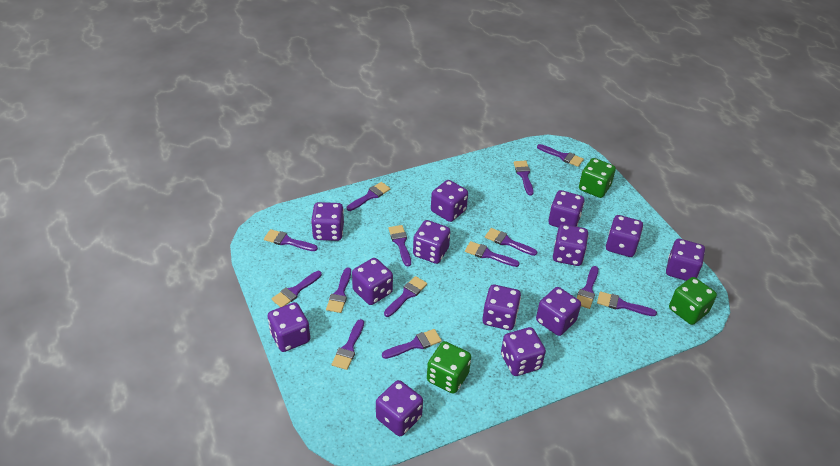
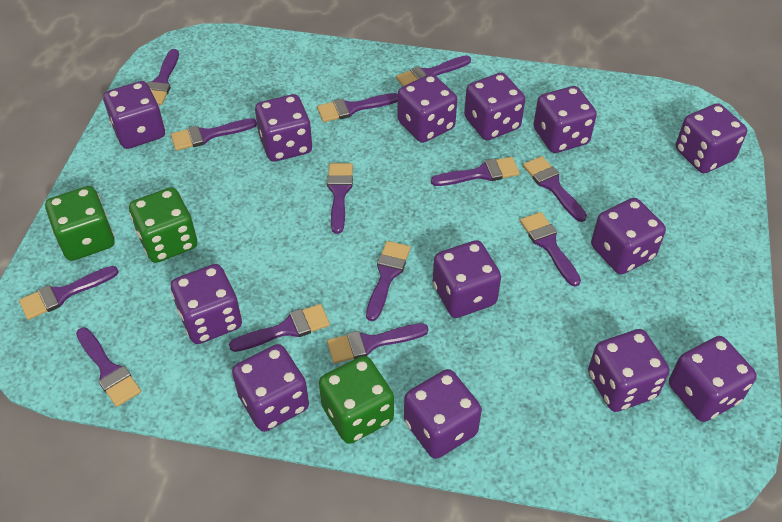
purple brush: [264,229,318,251] [272,271,322,307] [326,267,351,313] [332,319,364,370] [347,182,390,211] [382,329,442,359] [384,276,427,317] [389,225,411,267] [465,241,520,267] [485,228,537,256] [514,161,534,195] [537,144,584,167] [577,266,599,309] [597,291,657,316] = 14 -> [19,266,119,320] [76,327,141,407] [147,49,179,105] [171,118,257,151] [229,304,330,352] [317,93,398,122] [327,163,353,234] [327,323,428,364] [366,241,410,321] [396,55,471,86] [431,157,520,186] [520,212,581,287] [523,156,587,222] = 13

